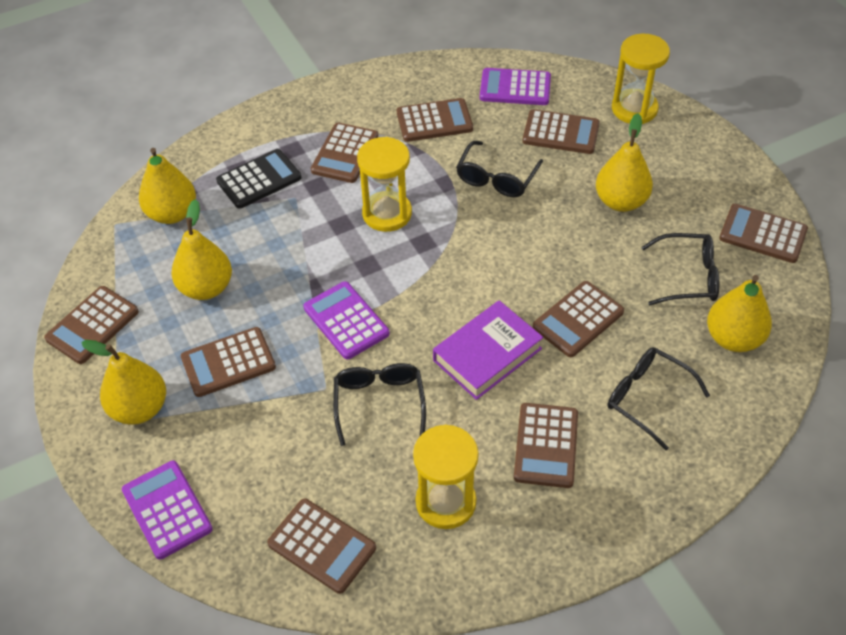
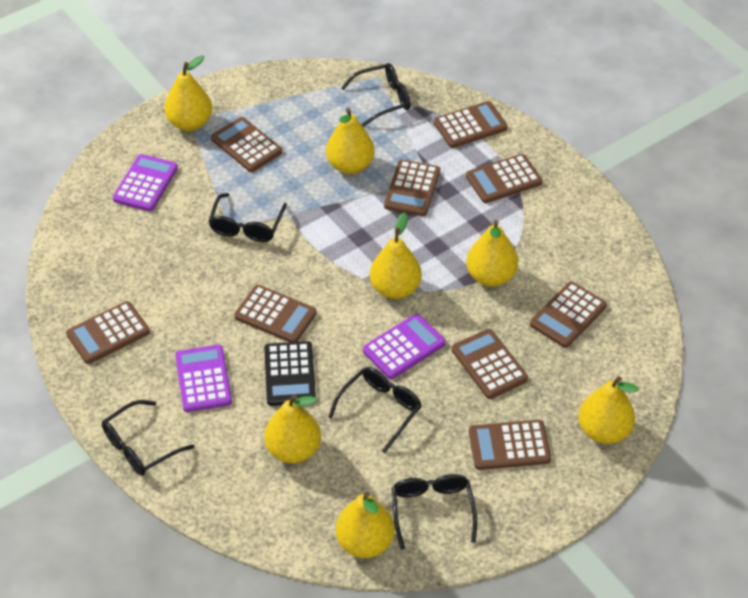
black glasses: [333,363,426,446] [456,141,543,197] [608,347,710,450] [642,233,719,305] = 4 -> [102,400,195,476] [208,193,287,242] [328,367,422,453] [341,63,411,127] [392,474,477,550] = 5
purple book: [433,300,543,400] = 1 -> none = 0
yellow hourglass: [357,137,412,232] [413,424,479,529] [612,33,670,124] = 3 -> none = 0
yellow pear: [81,340,166,425] [139,148,196,224] [171,199,232,300] [596,114,653,212] [707,275,772,352] = 5 -> [164,55,212,131] [265,394,321,463] [326,108,375,174] [336,492,395,558] [370,213,422,299] [466,220,518,287] [578,376,639,444] = 7

